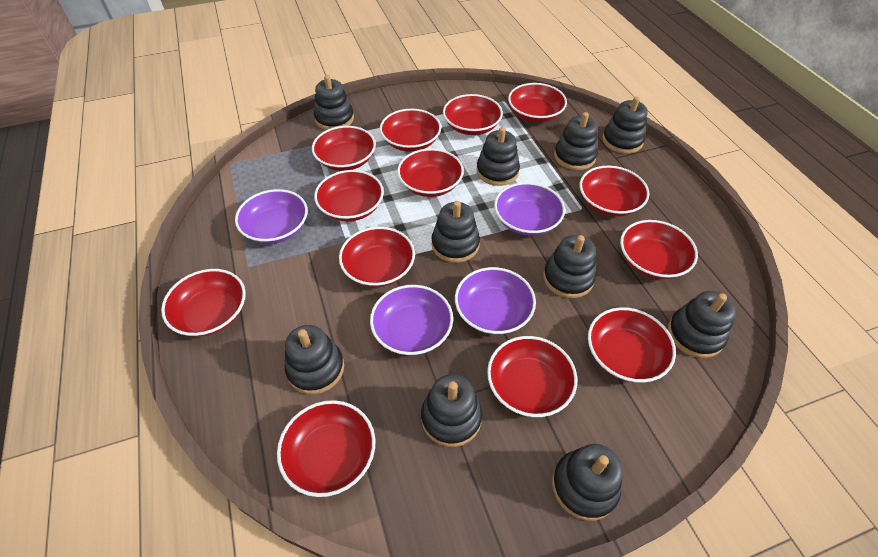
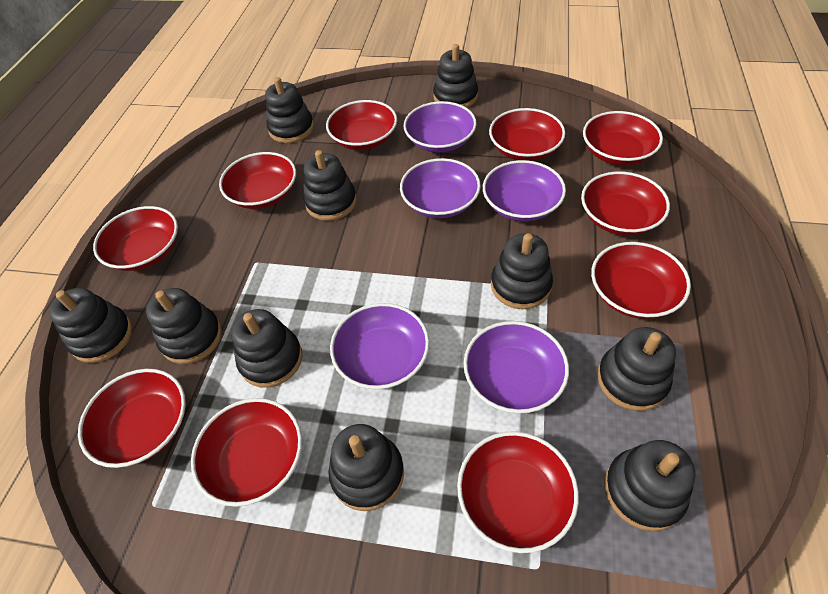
purple bowl: [235,189,308,244] [370,285,453,355] [455,267,536,335] [494,182,565,236] = 4 -> [330,303,429,389] [400,158,481,218] [404,101,477,153] [464,321,569,413] [483,160,566,221] = 5
red bowl: [161,269,246,336] [277,400,375,497] [312,126,376,171] [314,170,384,221] [339,227,415,287] [380,109,441,152] [397,148,464,197] [443,94,503,135] [487,336,577,417] [508,83,567,122] [580,166,649,217] [588,307,676,383] [620,220,698,279] = 13 -> [78,369,186,468] [93,206,178,271] [191,398,302,507] [219,152,296,209] [326,100,397,150] [457,431,579,553] [489,108,565,161] [581,171,670,236] [583,111,663,165] [591,242,691,319] = 10

